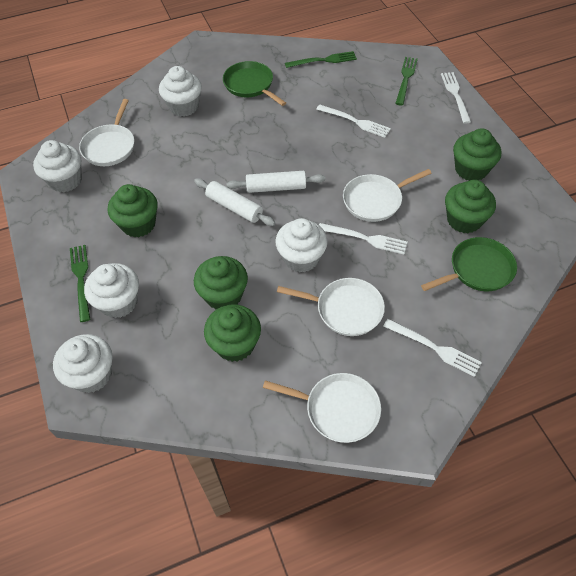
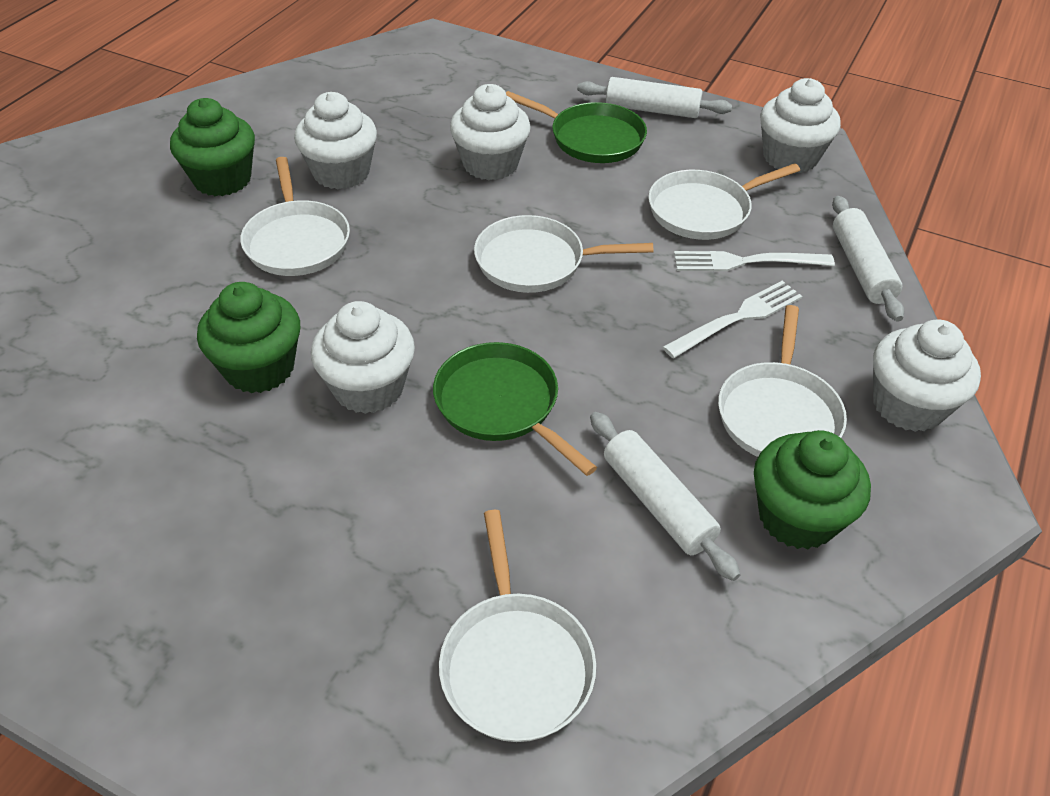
green cupcake: [108,184,158,237] [194,256,248,310] [204,304,261,362] [445,180,496,233] [453,128,501,181] = 5 -> [170,98,255,196] [197,282,300,393] [754,430,871,549] = 3
green fork: [70,245,91,322] [285,51,357,68] [395,57,418,106] = 3 -> none = 0
white fork: [316,105,391,138] [319,223,408,254] [383,319,482,377] [441,72,471,124] = 4 -> [663,281,802,358] [674,251,835,271] = 2
white pan: [79,99,134,166] [263,373,381,443] [277,278,385,336] [343,169,432,222] = 4 -> [240,157,350,276] [439,510,596,742] [474,215,653,293] [648,163,800,240] [718,305,847,457] = 5
white rolling pin: [194,178,275,226] [226,171,325,193] = 2 -> [577,77,732,118] [590,412,740,581] [832,196,904,322] = 3

